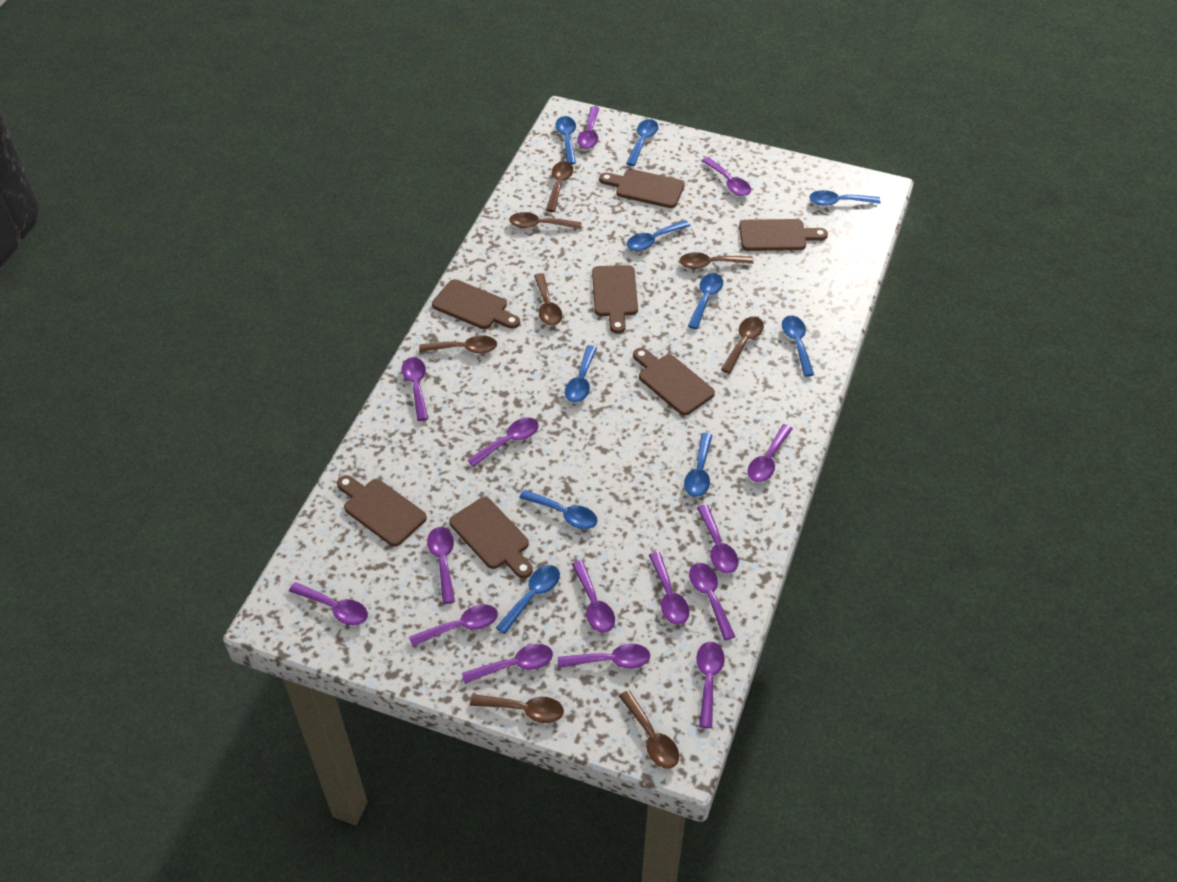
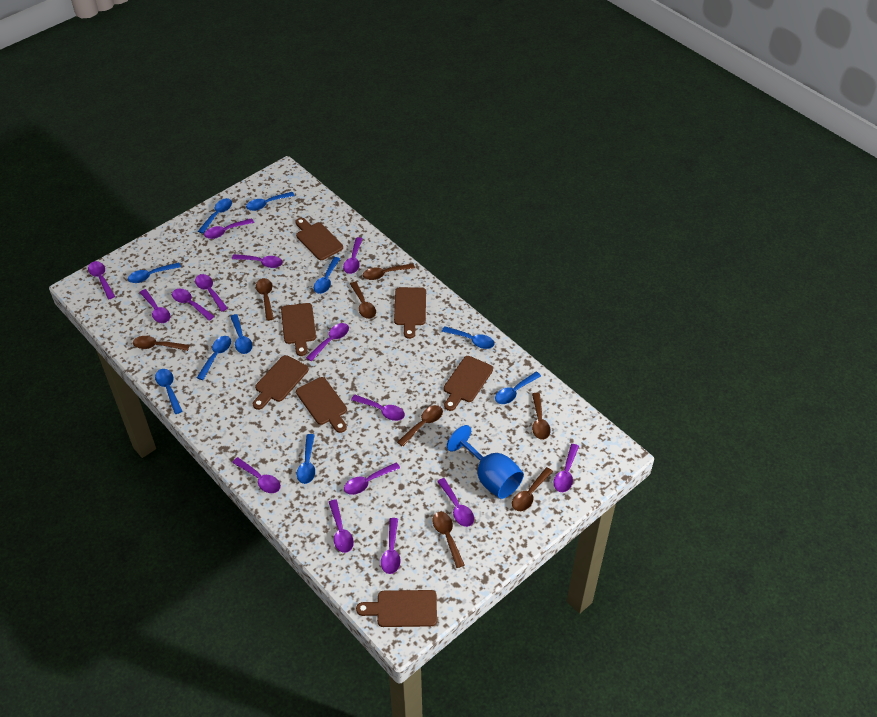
blue goblet: none = 0 -> [447,425,524,499] = 1

